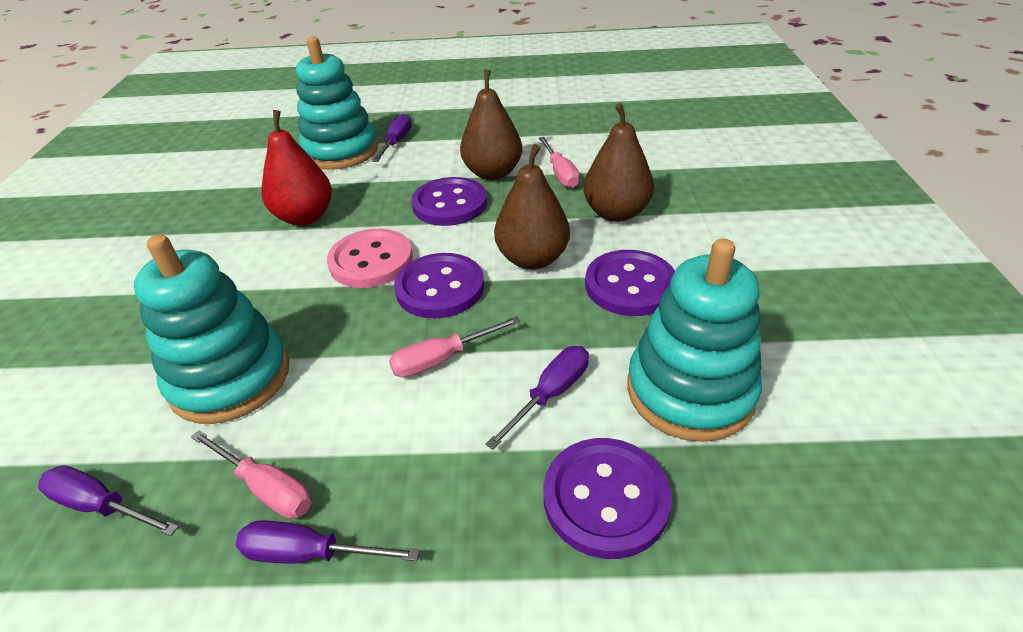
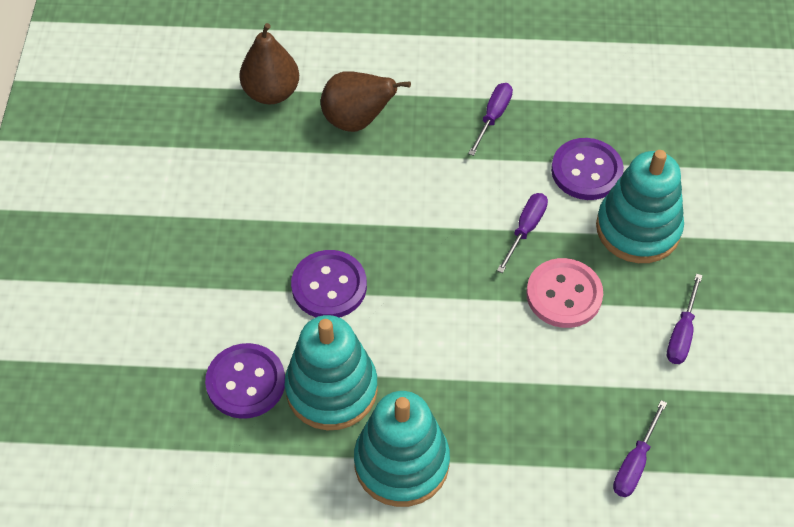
brown pear: [460,70,522,180] [494,144,570,270] [583,103,654,222] = 3 -> [239,23,299,104] [321,71,411,132] = 2
pink screwdriver: [191,430,312,519] [389,316,521,378] [539,137,580,188] = 3 -> none = 0
purple button: [394,253,484,319] [411,177,487,226] [543,438,672,559] [585,250,675,316] = 4 -> [205,343,285,419] [291,250,367,318] [551,138,624,200] = 3
red pear: [262,110,332,225] = 1 -> none = 0

